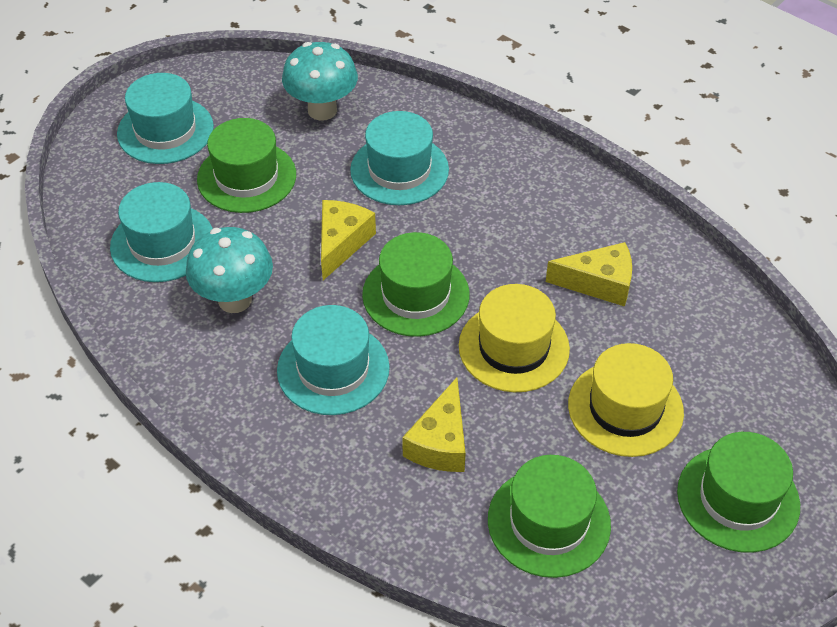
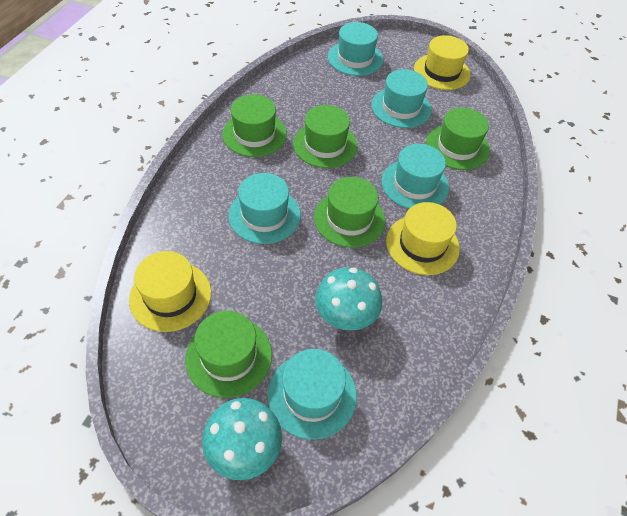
green hat: [197,118,296,213] [362,232,470,337] [488,455,611,578] [677,432,800,553] = 4 -> [185,311,272,398] [222,94,287,157] [293,105,358,168] [314,177,385,248] [426,108,490,170] = 5
turquoise hat: [110,182,213,282] [117,73,214,164] [277,305,390,415] [350,111,449,205] = 4 -> [228,173,301,244] [268,349,357,440] [328,22,383,76] [371,69,432,128] [381,144,449,209] = 5
yellow cheese: [321,200,376,280] [402,377,466,472] [546,242,632,307] = 3 -> none = 0
yellow hat: [459,284,570,392] [568,343,684,457] = 2 -> [129,251,211,332] [386,202,460,275] [414,35,470,90] = 3

